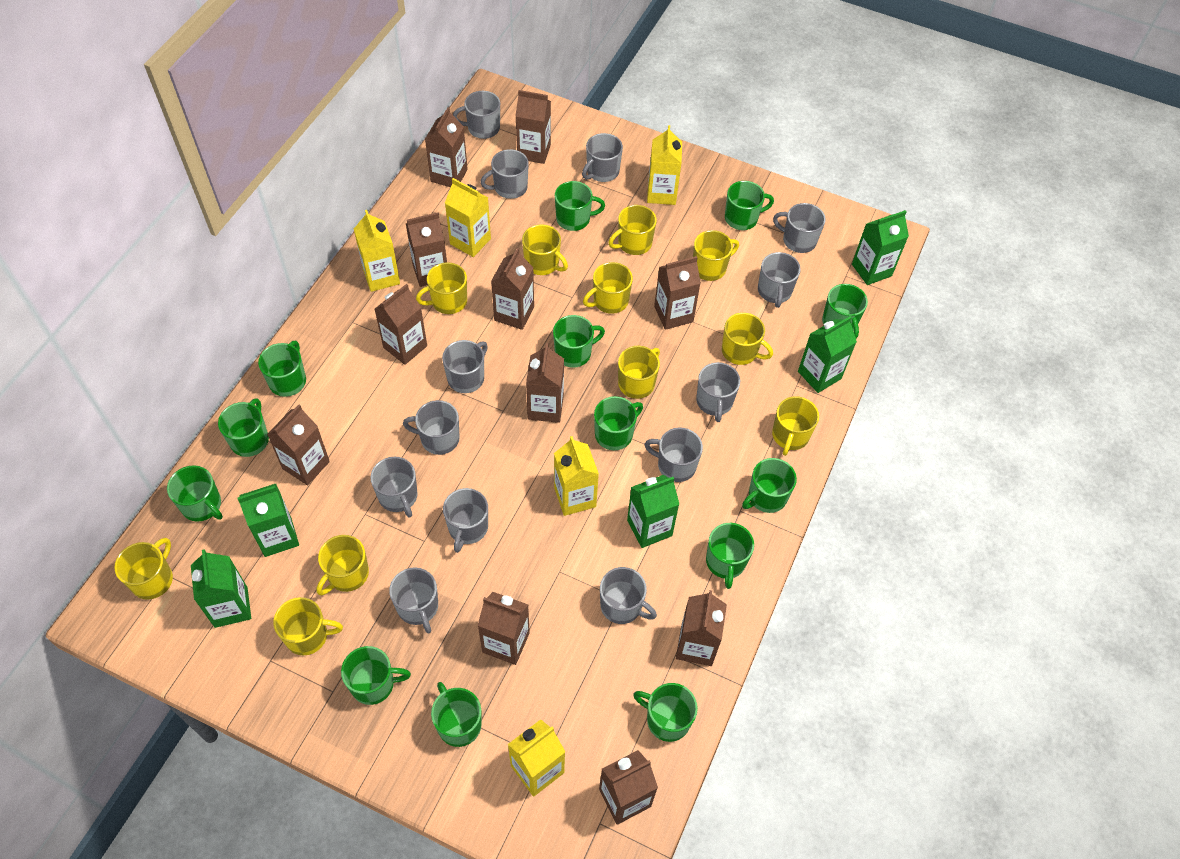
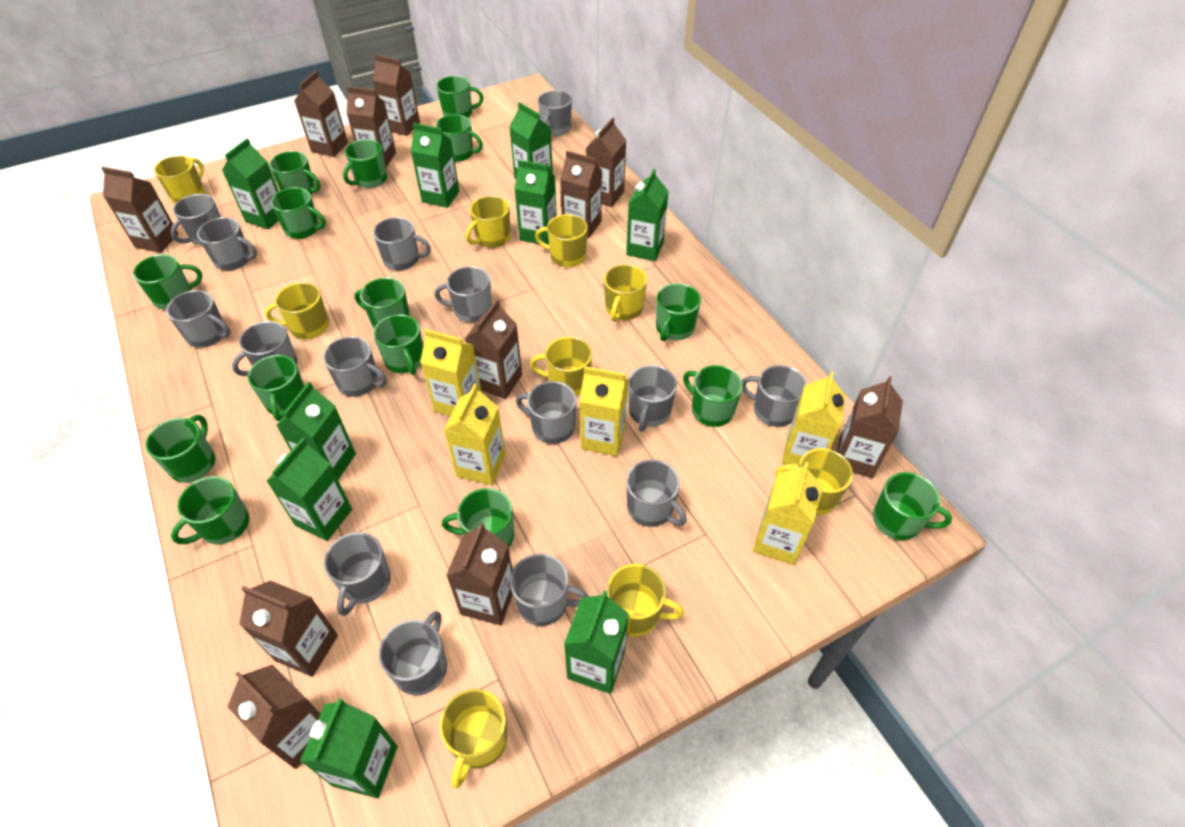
green carton: [191,550,251,628] [238,484,299,557] [627,475,679,548] [798,316,857,393] [852,210,909,285] = 5 -> [222,138,279,229] [267,438,352,541] [276,382,356,480] [300,698,398,798] [410,123,459,208] [509,102,553,179] [514,160,557,245] [564,591,629,694] [626,168,669,261] = 9
green mug: [167,465,223,522] [218,398,269,457] [258,341,306,397] [341,646,411,705] [431,682,482,747] [553,315,605,368] [555,181,605,231] [594,396,643,450] [633,683,698,742] [706,523,754,589] [725,181,774,230] [742,458,797,513] [822,284,868,338] = 13 -> [133,254,203,310] [146,415,215,483] [171,476,249,544] [248,355,304,421] [269,151,321,195] [271,187,326,239] [343,139,387,188] [354,278,410,329] [373,314,423,375] [435,115,483,162] [437,76,484,118] [442,488,514,548] [656,283,701,341] [683,365,743,427] [873,472,952,540] = 15
grey mug: [371,457,418,518] [389,567,438,633] [403,400,459,455] [442,340,488,393] [443,488,488,553] [453,91,500,139] [480,149,529,199] [582,133,623,182] [600,567,657,624] [644,428,703,482] [696,362,740,422] [758,252,801,308] [773,203,826,253] = 13 -> [166,290,230,348] [171,194,221,246] [197,217,257,271] [232,321,298,376] [323,336,387,397] [324,532,391,616] [373,217,431,270] [379,611,447,696] [434,266,492,322] [510,554,588,626] [516,381,577,444] [538,90,572,136] [626,459,687,527] [628,365,677,431] [742,365,807,427] = 15
yellow mug: [114,538,173,600] [273,597,343,655] [316,535,369,595] [416,262,467,314] [522,224,568,275] [583,262,633,314] [608,205,657,255] [618,346,660,399] [693,230,739,281] [722,313,773,365] [772,396,819,456] = 11 -> [154,155,205,204] [265,282,329,339] [439,689,508,789] [465,196,511,248] [530,337,592,396] [535,214,588,267] [604,264,647,322] [607,564,684,637] [776,448,853,515] = 9

